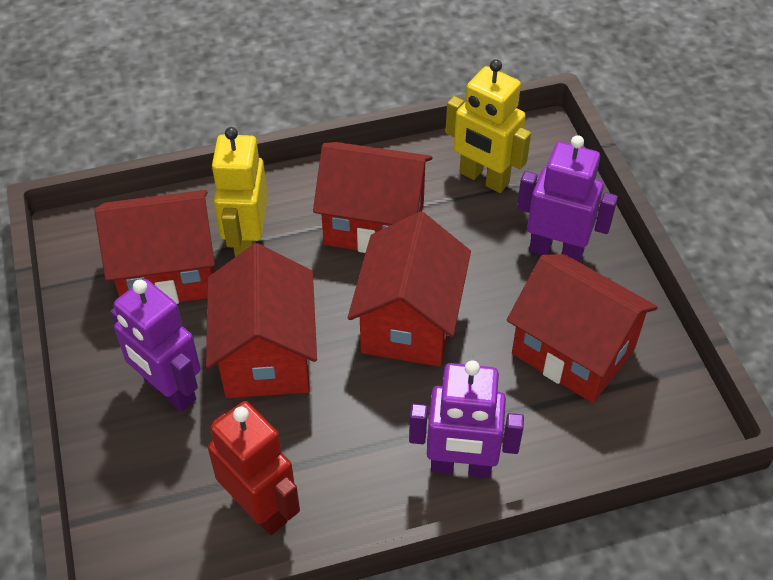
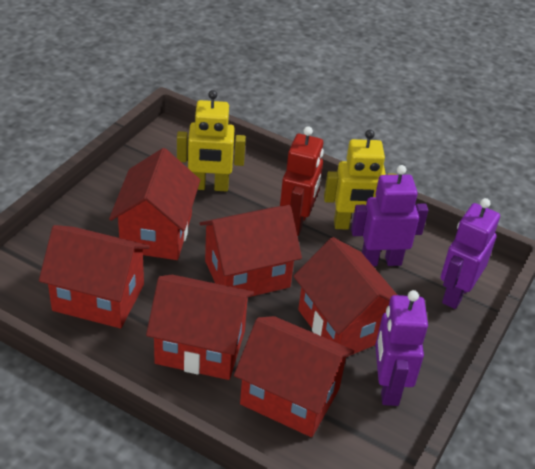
red house: [94,190,215,304] [206,243,317,398] [313,142,432,253] [348,212,471,367] [507,254,658,403] = 5 -> [39,225,150,328] [109,148,200,260] [146,275,254,380] [200,205,302,297] [234,316,354,437] [294,237,397,357] = 6

